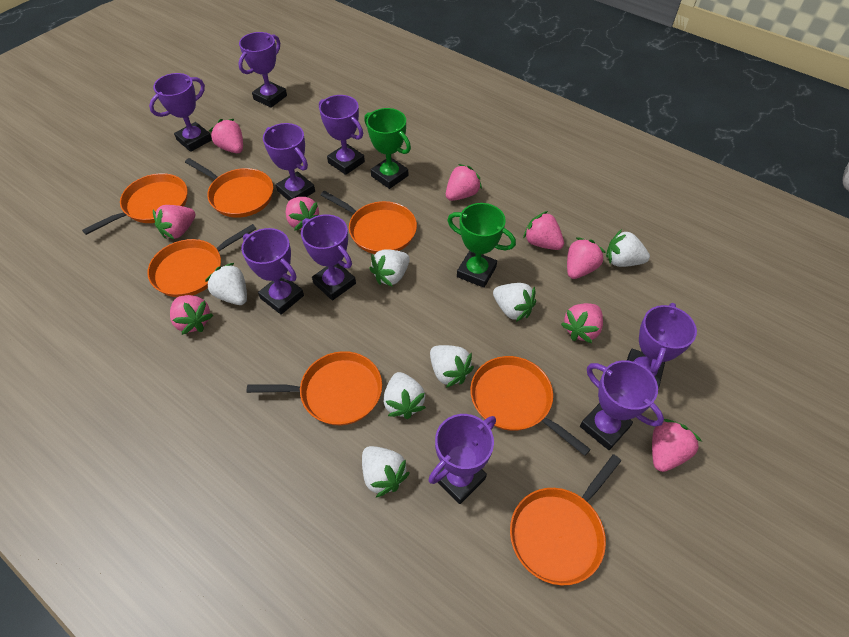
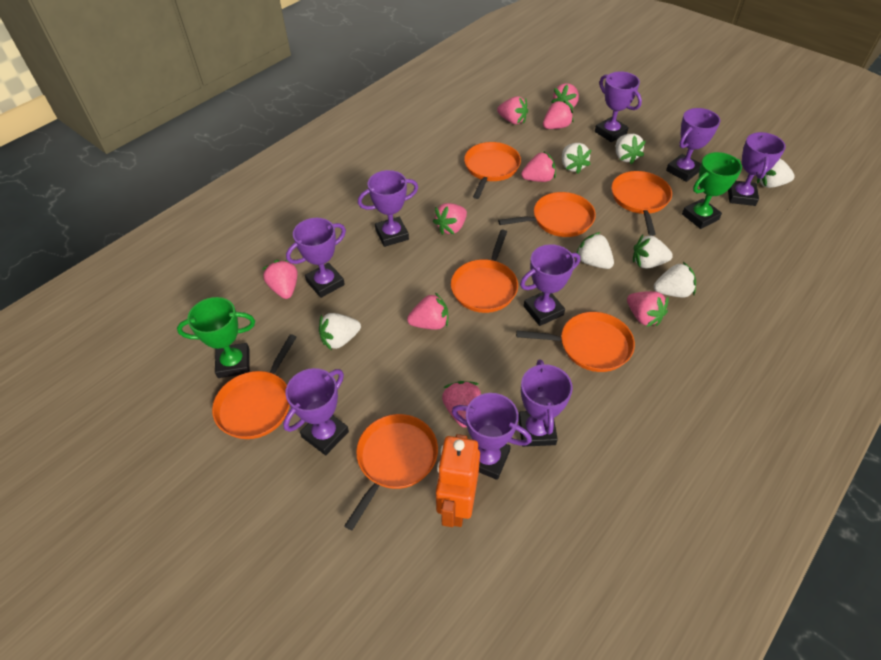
orange robot: none = 0 -> [436,434,480,527] = 1

